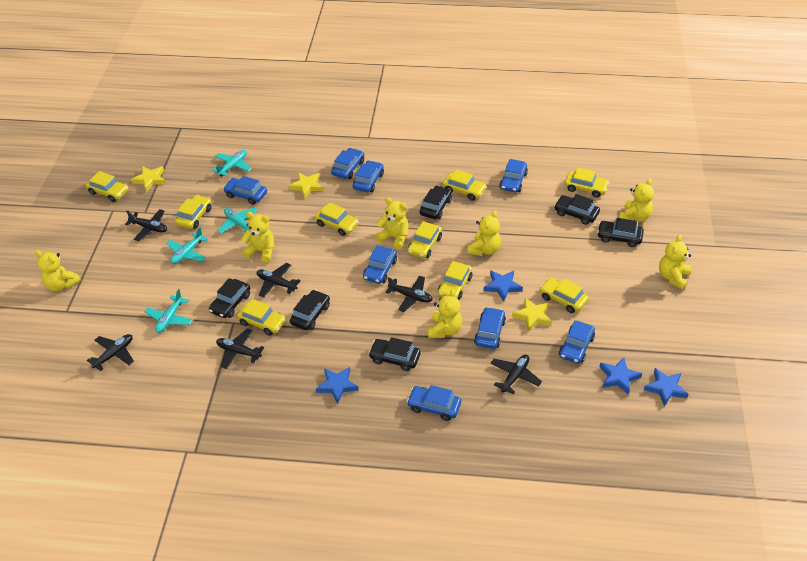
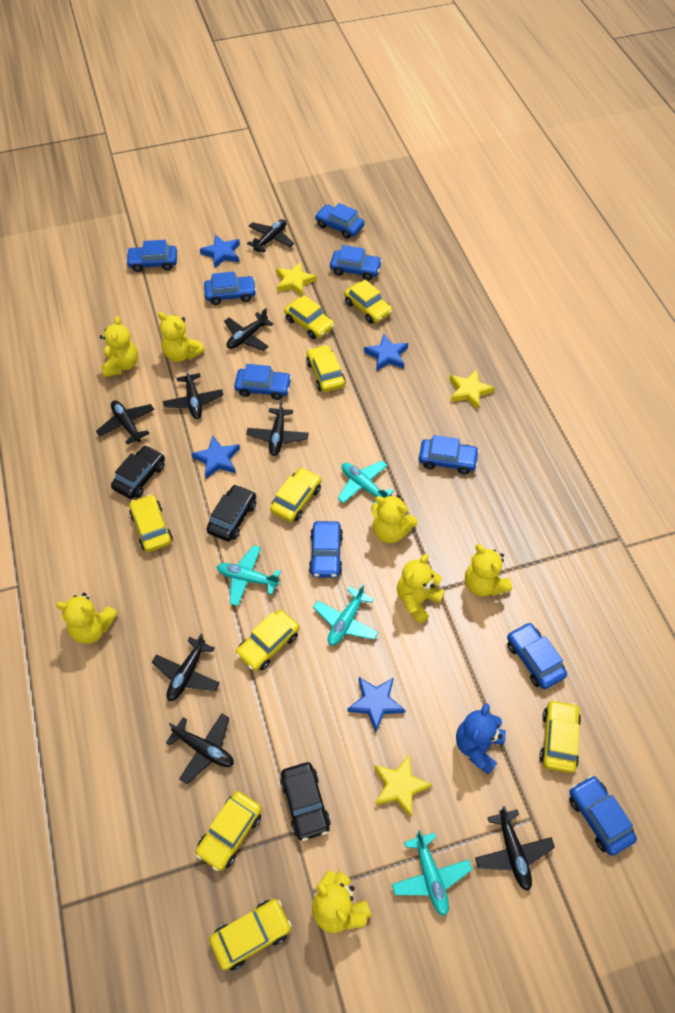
black car: [209,278,250,318] [290,290,330,330] [369,337,421,371] [420,185,452,219] [554,194,600,225] [597,218,644,247] = 6 -> [111,445,165,499] [206,484,256,541] [280,762,331,841] = 3
black plane: [87,334,134,371] [125,209,167,241] [216,328,264,369] [257,263,301,297] [386,276,433,312] [491,354,542,394] = 6 -> [96,400,154,445] [152,634,220,701] [163,365,223,419] [166,713,234,784] [224,308,273,351] [246,399,309,456] [247,219,294,252] [475,806,555,891] = 8
blue car: [223,176,267,205] [331,148,364,179] [353,160,384,193] [363,245,397,284] [407,385,461,421] [474,307,506,349] [499,159,528,192] [559,321,595,364] = 8 -> [126,240,177,272] [204,272,256,305] [234,364,292,400] [309,521,343,578] [315,203,365,239] [330,245,382,280] [419,435,479,475] [507,622,567,689] [569,775,637,856] = 9
blue teddy bear: none = 0 -> [456,703,506,775] = 1

